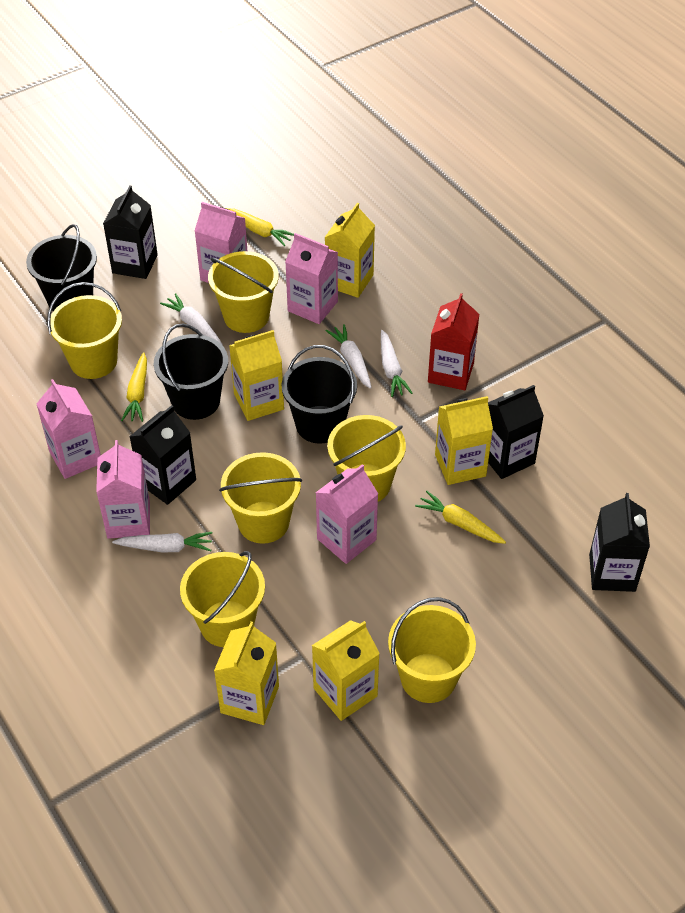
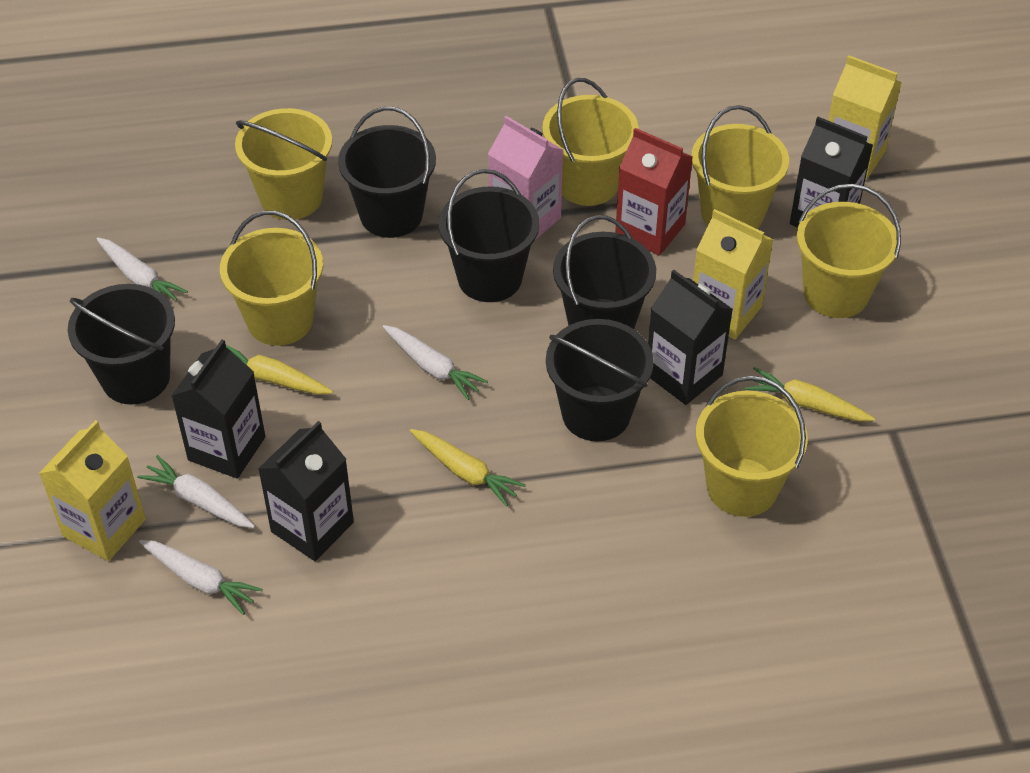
black bucket: [26,224,97,311] [154,323,228,420] [282,345,357,444] = 3 -> [68,284,175,405] [338,107,436,238] [439,169,539,302] [546,319,654,441] [553,215,656,329] = 5
pink carton: [36,379,101,479] [96,440,150,539] [195,202,247,283] [285,233,338,324] [316,464,378,564] = 5 -> [488,116,563,240] = 1
yellow carton: [214,621,279,725] [229,330,284,421] [312,620,380,721] [325,203,375,298] [435,396,493,485] = 5 -> [39,420,146,561] [693,209,774,339] [828,55,902,180] = 3

